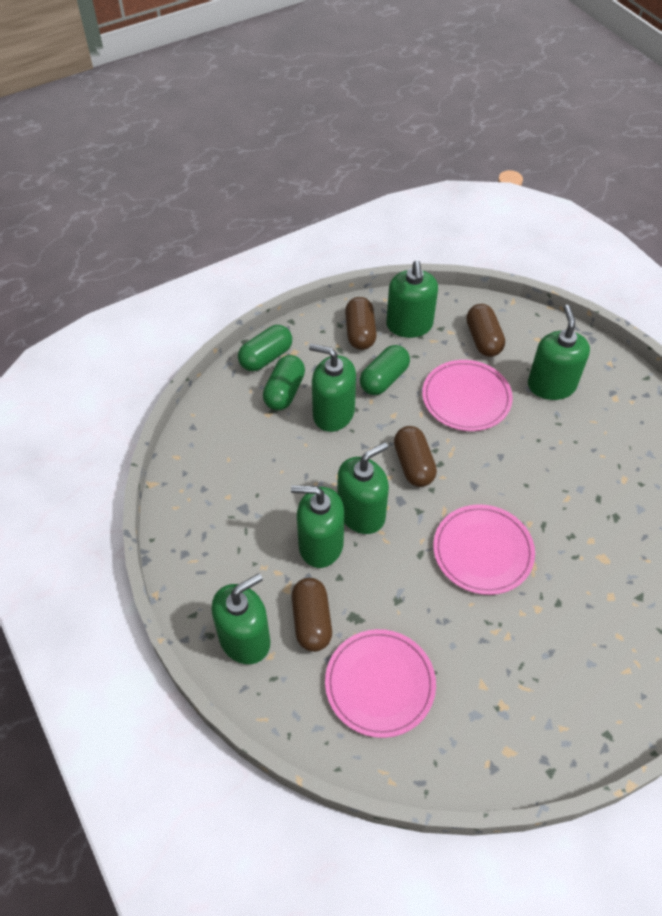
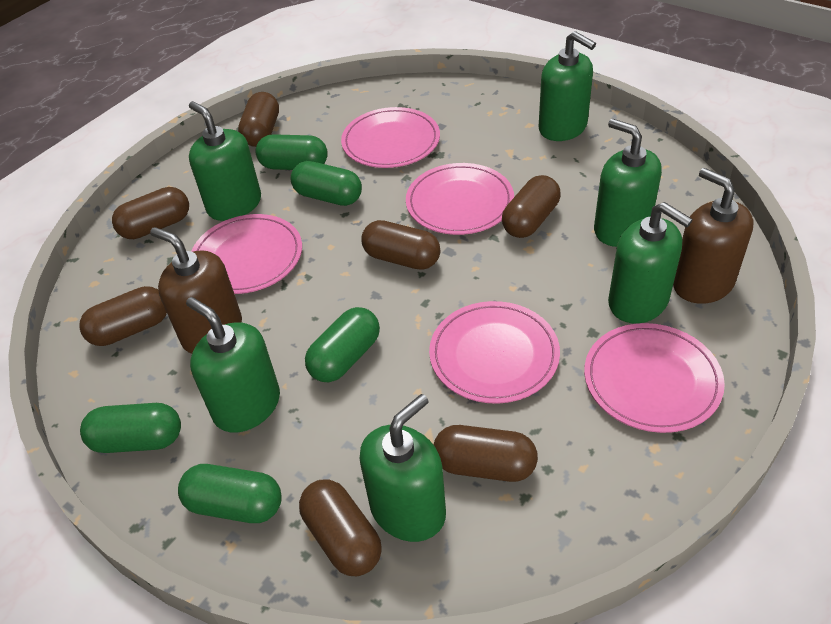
brown capsule: [291,578,332,652] [345,297,377,350] [394,426,437,487] [466,304,505,357] = 4 -> [79,286,167,346] [112,187,189,239] [238,92,279,147] [299,479,382,576] [362,220,440,270] [434,425,538,482] [502,175,560,238] = 7
brown soap dispenser: none = 0 -> [150,227,242,354] [673,168,753,304] = 2
green capsule: [238,325,292,371] [263,355,305,410] [360,345,410,395] = 3 -> [80,403,181,453] [178,464,282,523] [255,134,328,170] [291,161,362,206] [305,307,380,382] = 5
pink plate: [325,629,436,738] [422,360,513,431] [433,504,535,595] = 3 -> [191,214,302,294] [341,107,440,168] [406,163,514,235] [429,301,560,404] [584,323,725,433] = 5

